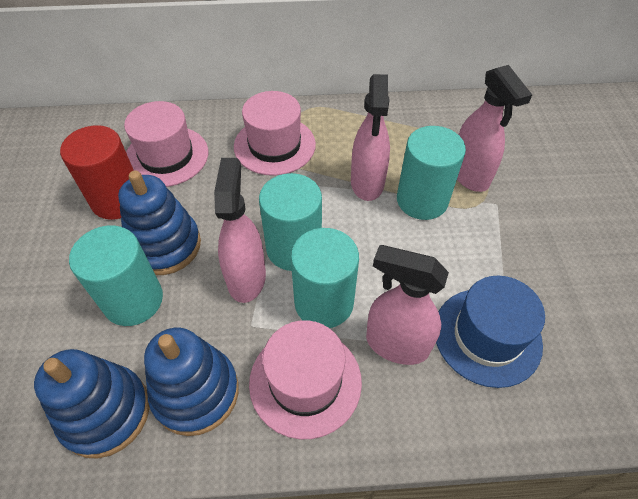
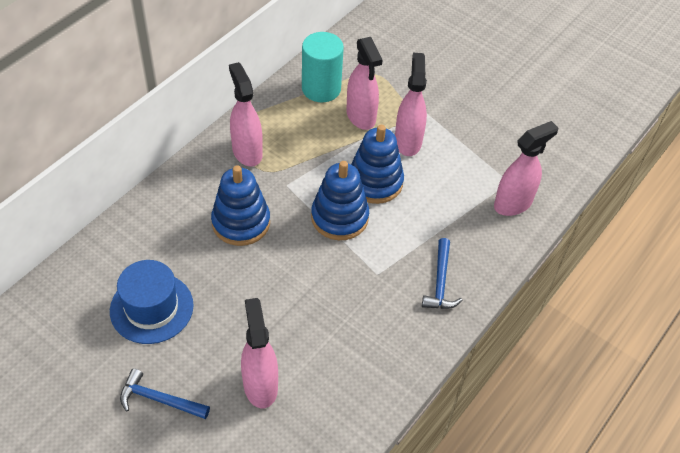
blue hammer: none = 0 -> [120,368,210,419] [422,238,462,309] = 2
pink hat: [124,101,208,187] [234,91,316,176] [249,320,362,439] = 3 -> none = 0
pink spray bottle: [214,158,266,303] [351,74,390,201] [366,245,449,365] [457,65,532,192] = 4 -> [229,62,263,167] [241,298,278,408] [346,37,383,130] [395,53,427,156] [494,121,558,216] = 5
red cylinder: [60,125,134,220] = 1 -> none = 0
turquoise cylinder: [69,225,163,326] [259,173,322,271] [291,228,359,328] [397,126,466,220] = 4 -> [302,32,344,102] = 1

